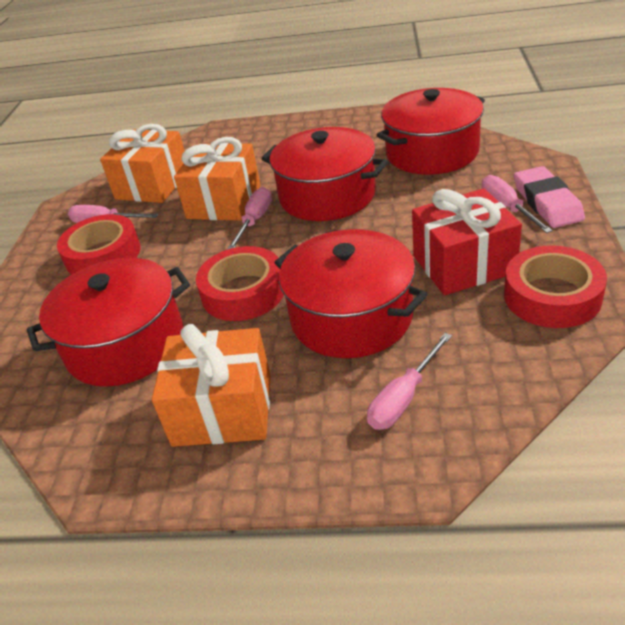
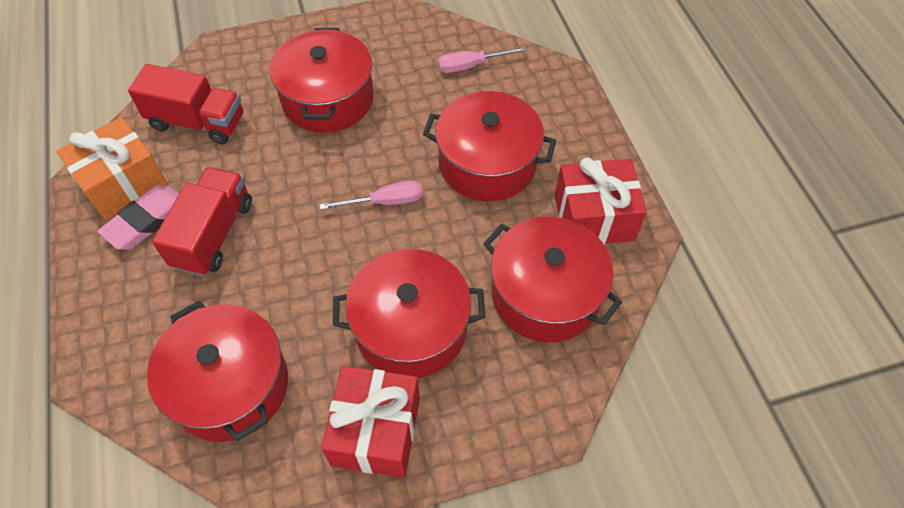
orange gift: [100,124,184,203] [152,324,271,447] [174,137,260,221] = 3 -> [57,117,168,220] = 1
pink screwdriver: [68,205,159,223] [227,187,272,250] [367,333,452,430] [481,175,553,233] = 4 -> [319,181,423,210] [438,46,526,73] = 2
red gift: [412,188,522,295] = 1 -> [321,366,420,478] [555,157,647,244] = 2
red pot: [27,258,190,387] [262,127,388,221] [274,229,428,358] [377,88,485,175] = 4 -> [147,301,288,442] [270,28,374,133] [333,249,485,378] [423,91,556,202] [483,217,622,342] = 5
red tape: [57,214,141,275] [196,246,284,321] [504,245,607,328] = 3 -> none = 0
red truck: none = 0 -> [128,64,243,144] [152,167,252,276] = 2

